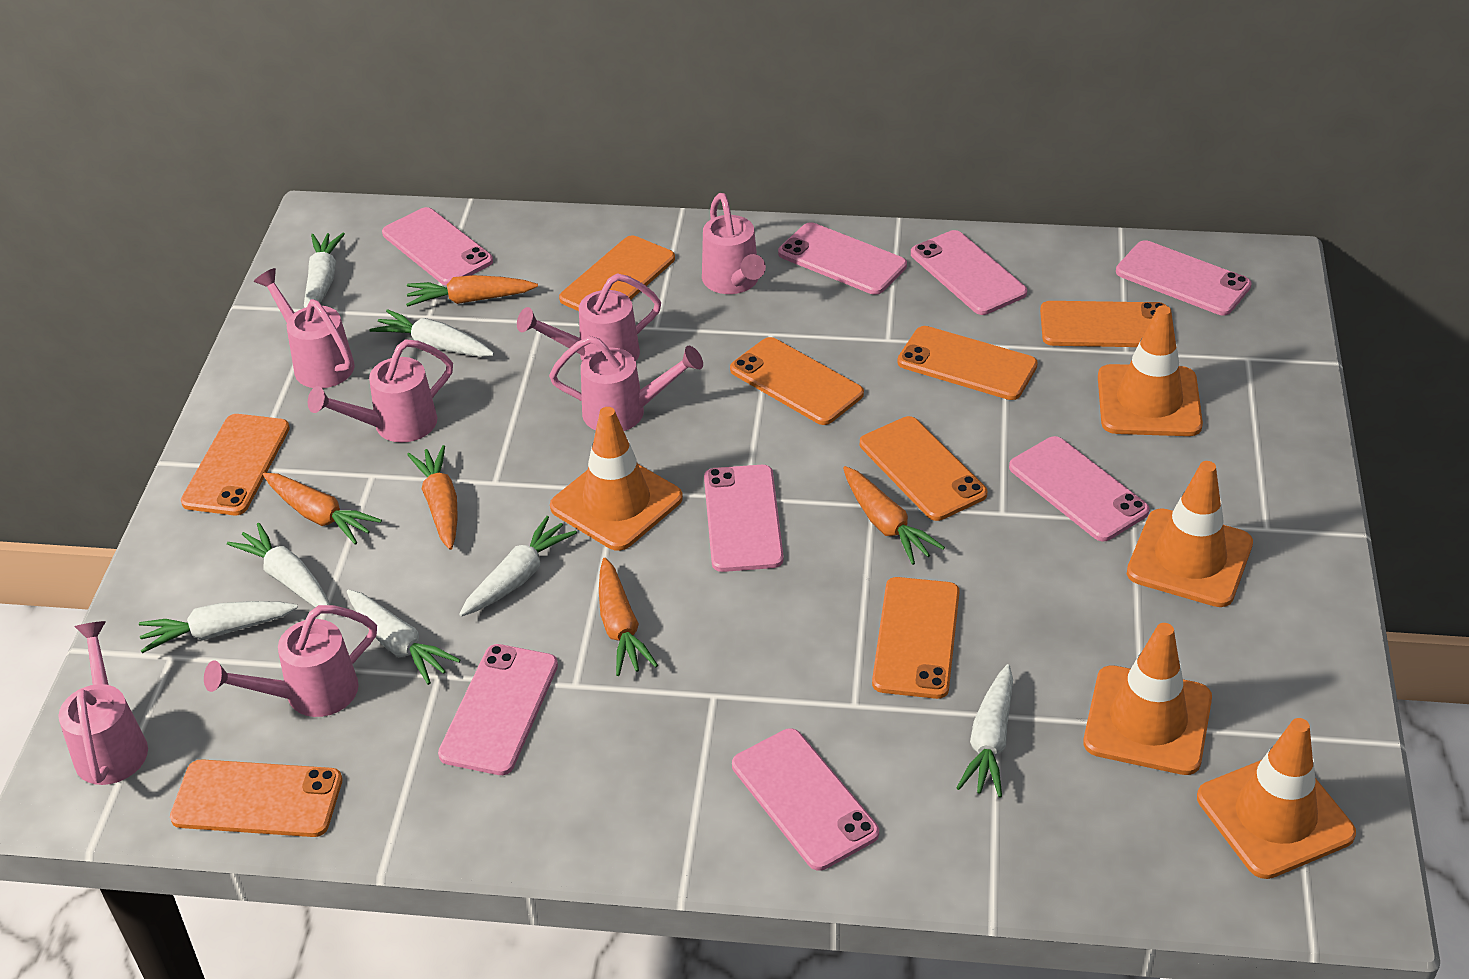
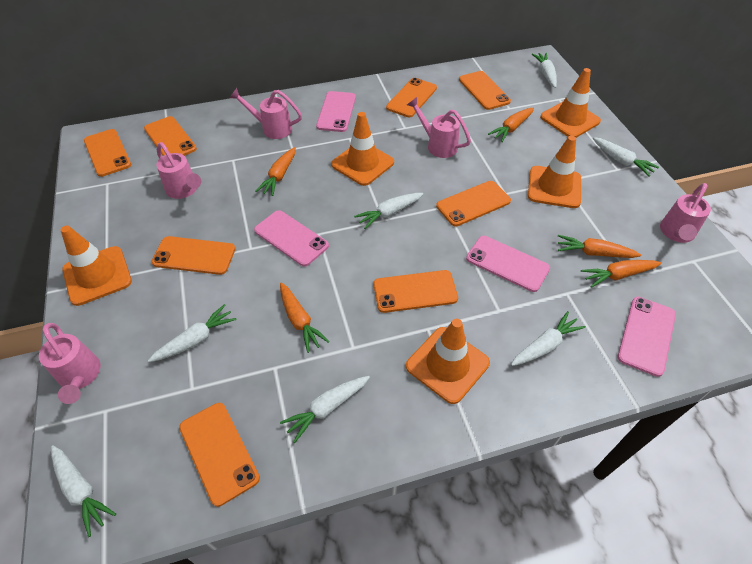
pink phone: [382,207,493,286] [438,644,558,775] [704,465,784,572] [732,728,879,871] [778,222,907,295] [911,230,1027,315] [1009,436,1150,541] [1116,240,1252,315] = 8 -> [254,210,329,266] [316,91,356,132] [466,236,550,292] [618,297,676,377] = 4
pink watering can: [58,621,148,785] [204,605,377,717] [254,268,355,388] [308,340,453,443] [517,273,661,361] [549,336,703,431] [702,193,766,294] = 7 -> [39,323,101,404] [156,142,201,199] [230,88,302,139] [407,97,471,158] [660,183,711,243] = 5

